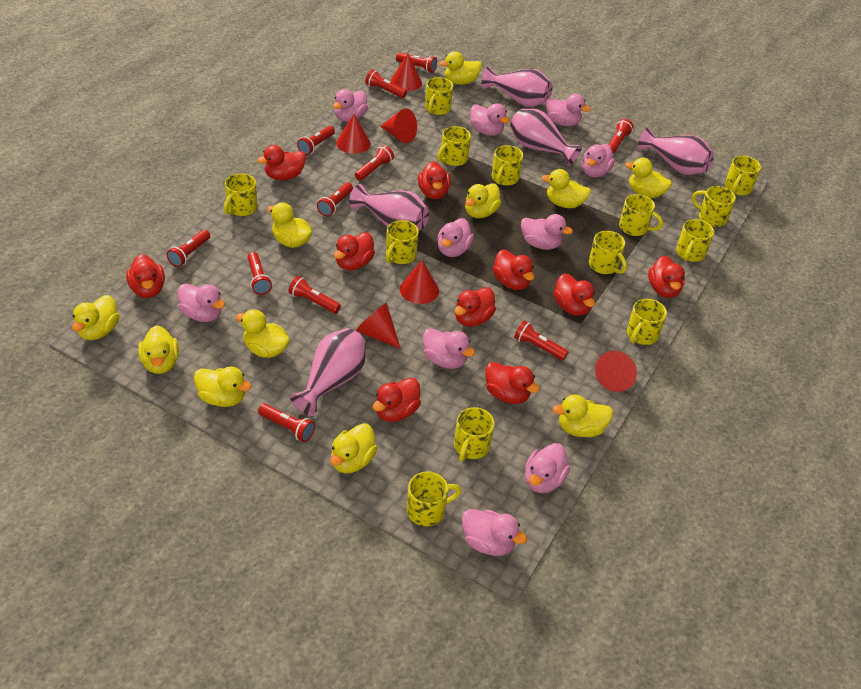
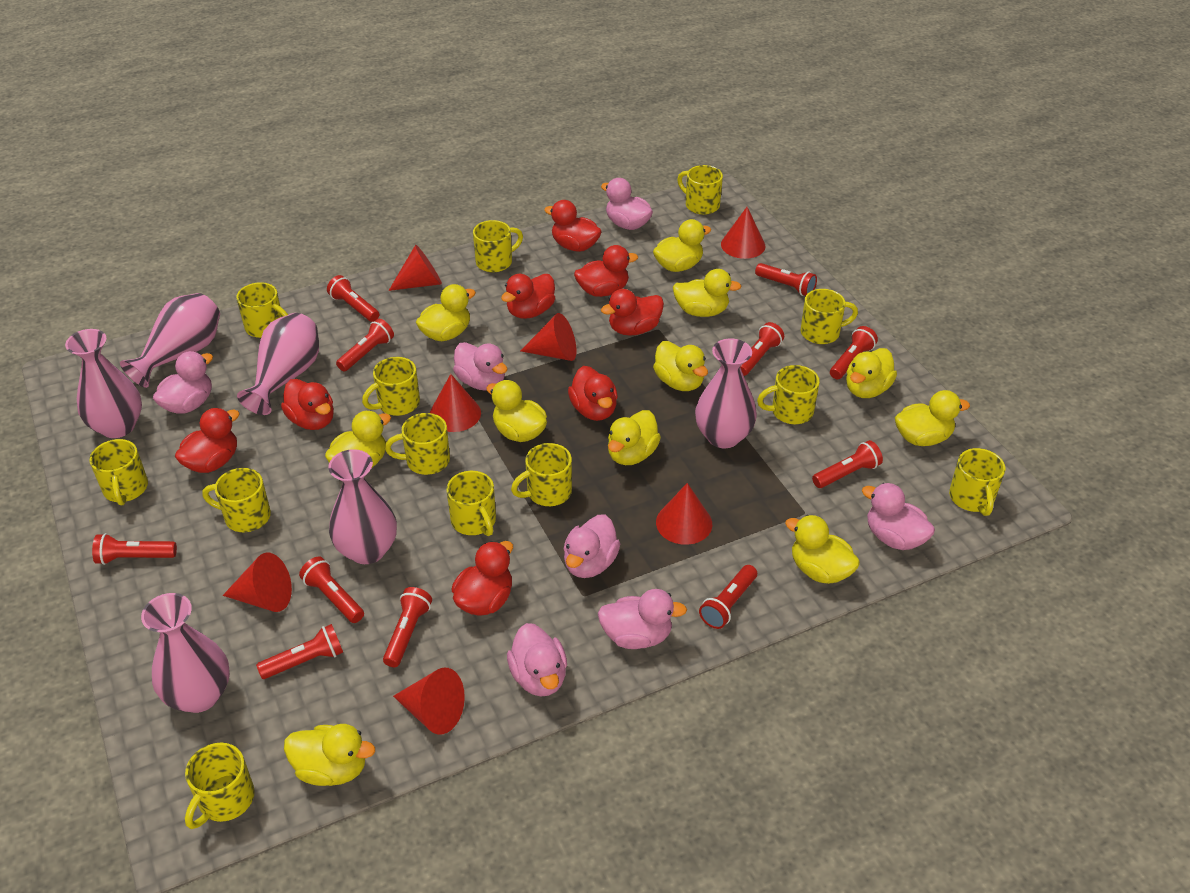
pink duck: [178,284,225,322] [333,89,368,122] [423,328,475,369] [437,218,474,257] [462,509,527,556] [470,103,510,136] [521,214,573,250] [525,443,570,493] [546,94,591,126] [582,144,615,177] = 10 -> [153,351,213,414] [453,342,507,391] [507,623,567,696] [564,514,621,578] [598,589,687,649] [601,178,653,230] [862,483,935,550] = 7
pink vase: [290,328,366,416] [349,184,429,230] [482,67,553,107] [510,109,582,166] [638,128,714,175] = 5 -> [65,329,142,438] [120,293,220,388] [141,593,230,713] [237,313,319,415] [328,449,397,564] [695,338,757,448] = 6
red cone: [336,114,370,154] [356,303,401,349] [380,108,417,143] [391,54,422,91] [400,260,439,304] [595,351,637,392] = 6 -> [223,553,292,612] [389,245,442,291] [393,668,465,735] [430,374,481,432] [520,313,576,361] [656,483,712,545] [721,207,765,259] = 7
red duck: [126,254,165,298] [257,145,306,180] [334,232,375,271] [373,378,421,422] [418,161,451,199] [454,287,496,327] [485,362,540,404] [493,250,534,290] [553,273,595,316] [648,256,685,298] = 10 -> [175,408,240,473] [281,379,334,430] [452,541,513,616] [501,274,555,319] [544,200,602,252] [568,366,618,421] [574,245,638,297] [601,289,664,336] = 8

